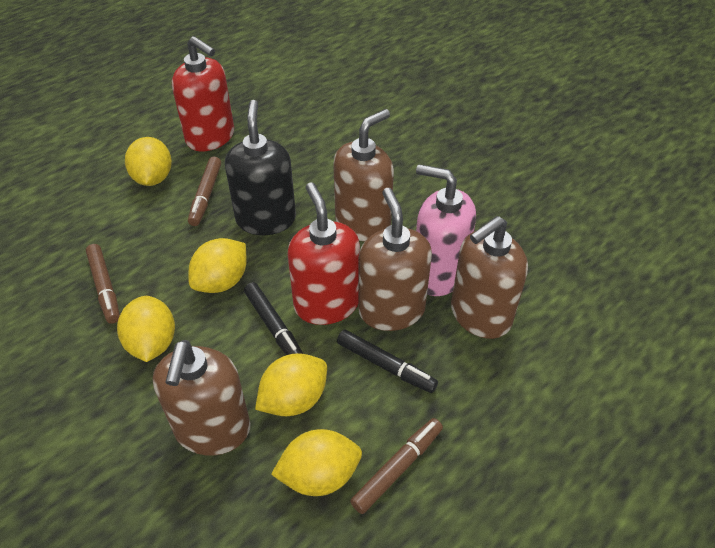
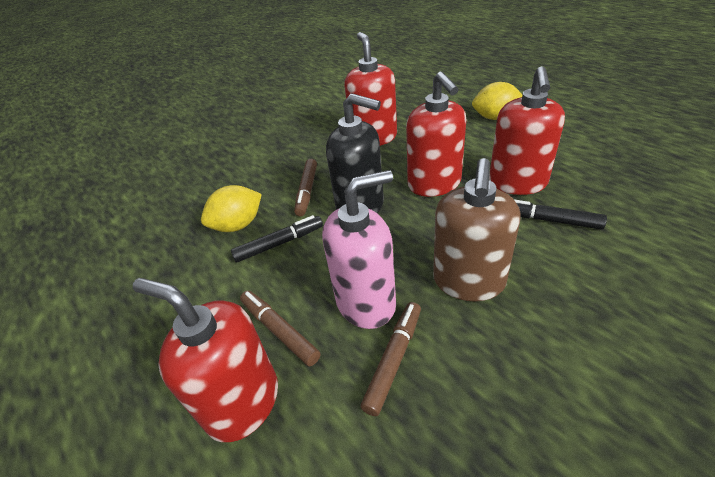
brown soap dispenser: [153,340,250,455] [333,109,394,242] [358,188,432,331] [451,216,528,339] = 4 -> [433,158,521,302] = 1
red soap dispenser: [172,36,234,151] [287,182,360,325] = 2 -> [133,278,278,442] [344,32,397,146] [406,72,466,197] [489,66,565,195] = 4
yellow lemon: [117,296,175,362] [125,137,172,186] [188,238,247,293] [255,353,327,416] [271,429,362,496] = 5 -> [201,185,262,232] [472,82,522,120] = 2

